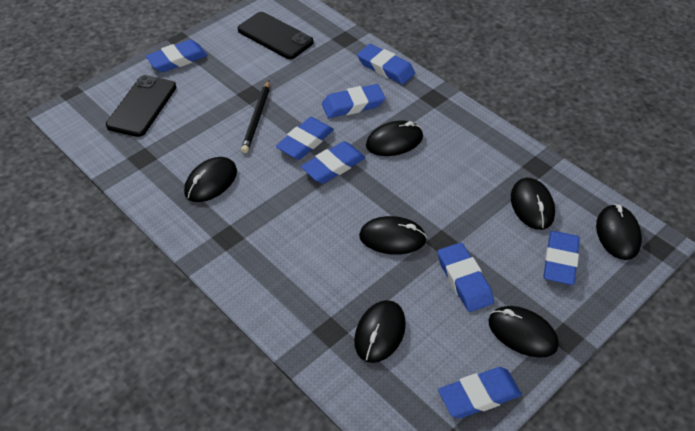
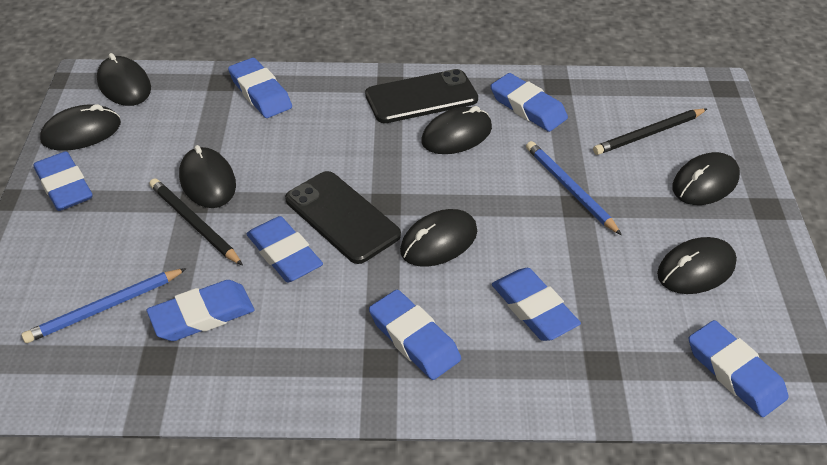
black pencil: [241,80,270,153] = 1 -> [149,178,243,266] [593,109,707,155] = 2
blue pencil: none = 0 -> [21,268,187,343] [526,141,622,235] = 2

